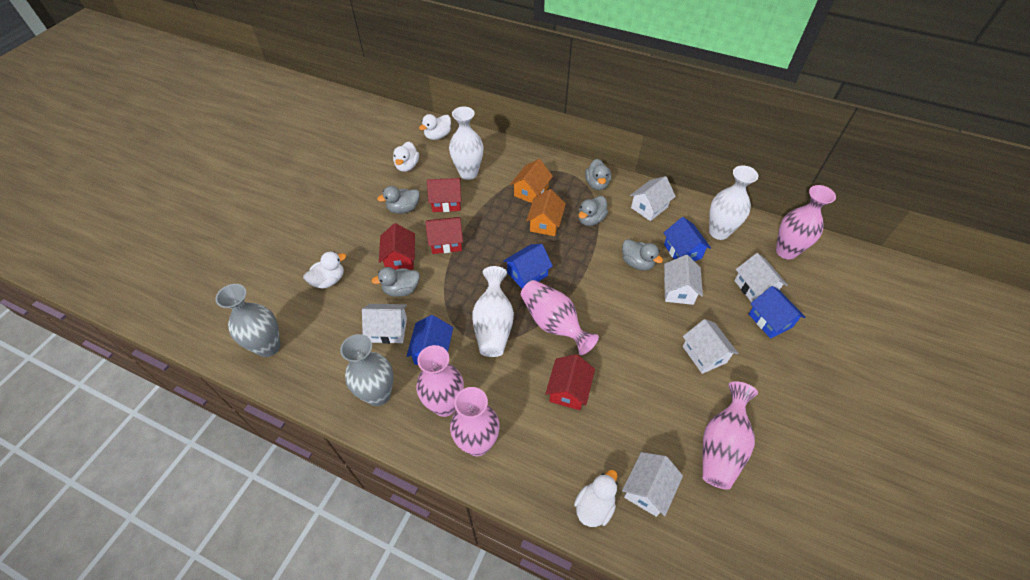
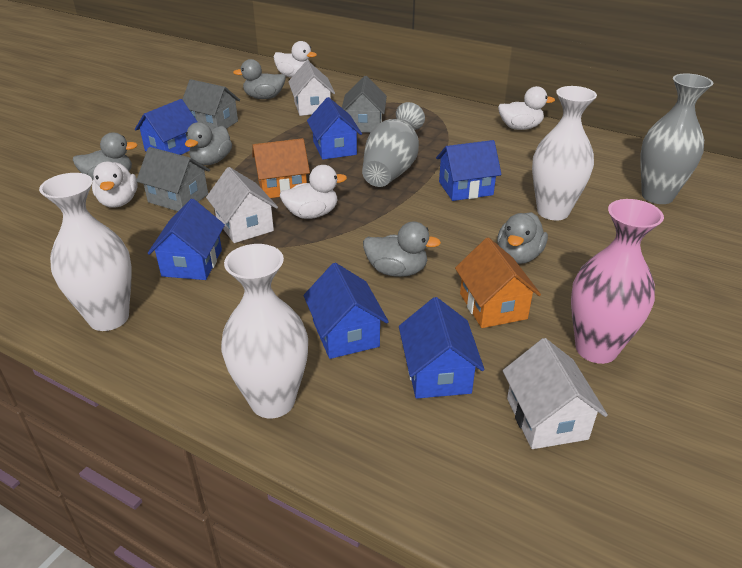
blue house: [407,315,453,365] [503,244,553,289] [664,217,711,261] [749,286,805,339] = 4 -> [135,99,197,155] [148,199,225,280] [304,263,389,359] [307,97,362,160] [399,297,484,399] [436,140,502,201] = 6
grey house: none = 0 -> [136,147,210,211] [182,79,240,130] [342,76,387,133] = 3
pink vase: [416,345,464,417] [450,387,500,456] [521,280,599,355] [703,381,758,489] [776,185,836,260] = 5 -> [571,199,664,364] = 1
red house: [379,223,415,270] [425,217,463,254] [427,178,461,212] [545,354,595,410] = 4 -> none = 0
white house: [362,304,407,344] [622,452,683,517] [630,176,676,221] [664,255,703,305] [683,319,739,374] [734,253,788,302] = 6 -> [206,167,278,243] [288,61,335,116] [503,338,608,449] = 3

